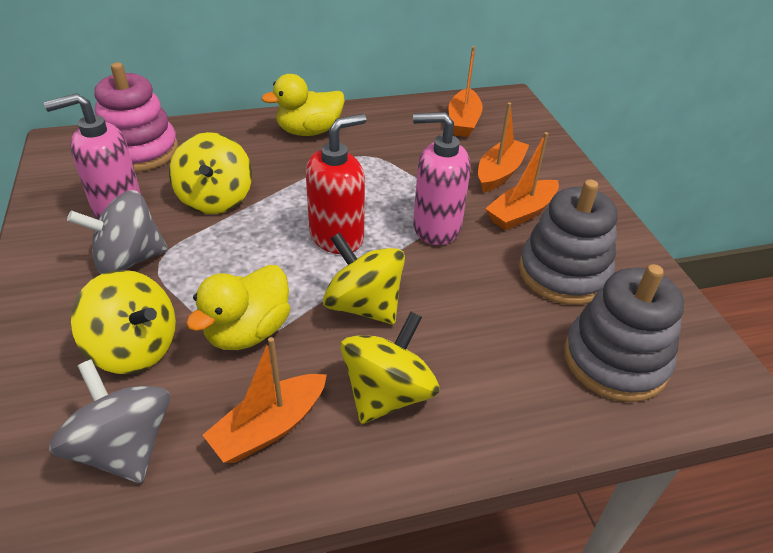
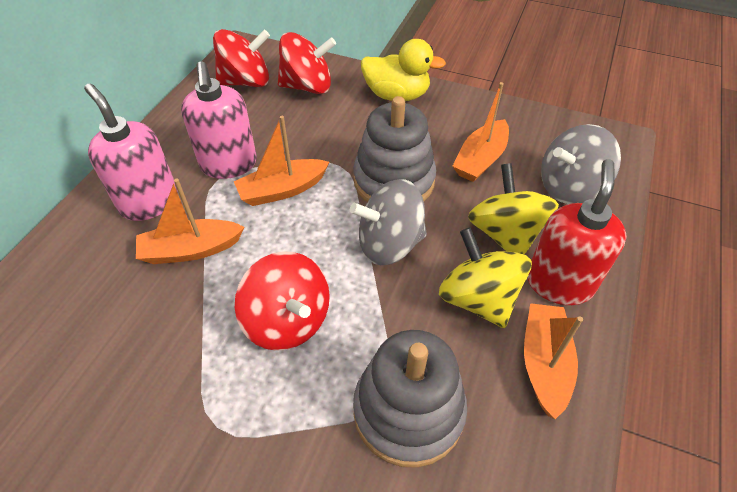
pink stacking toy: [94,62,178,172] = 1 -> none = 0
red spinning top: none = 0 -> [213,29,270,87] [235,252,330,351] [278,32,336,94] = 3
yellow duck: [186,265,290,350] [261,74,345,136] = 2 -> [361,39,446,101] = 1
yellow spinning top: [71,270,176,374] [169,132,252,214] [323,232,405,324] [340,312,439,424] = 4 -> [439,227,532,328] [468,163,559,255] = 2

